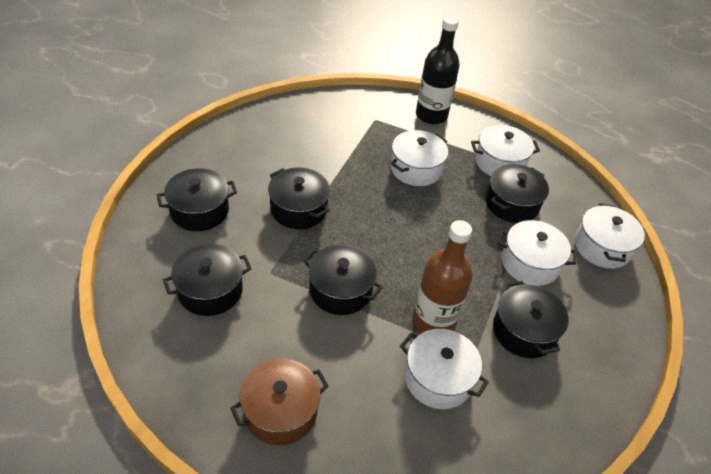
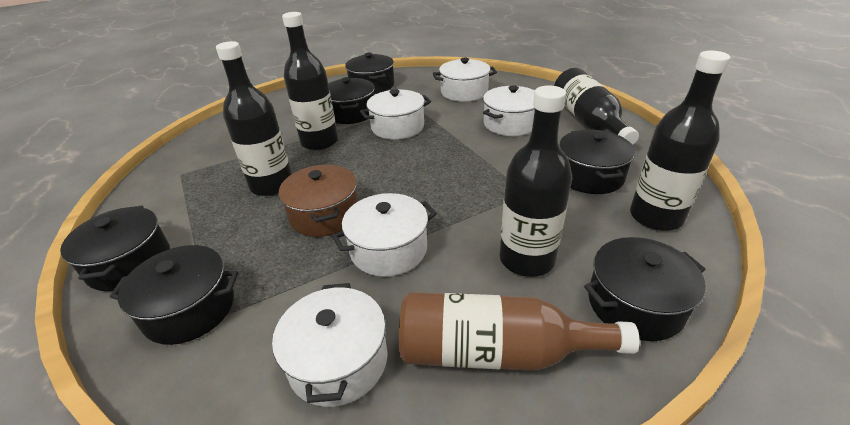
black bottle: [416,16,460,124] = 1 -> [216,41,292,196] [282,12,338,150] [500,85,572,277] [554,68,639,145] [630,51,731,231] = 5

